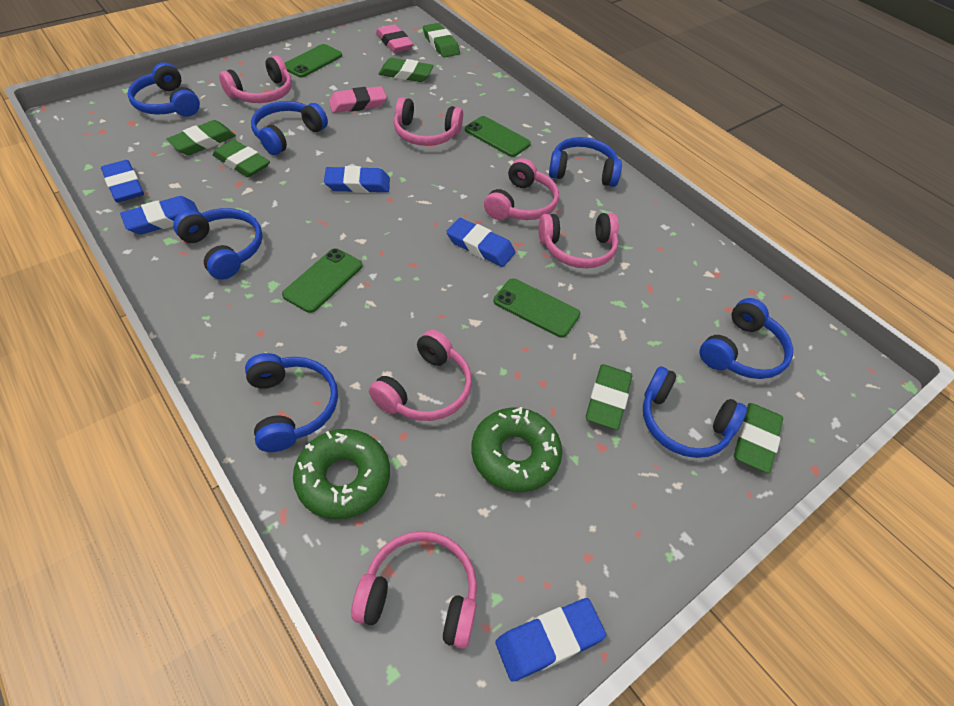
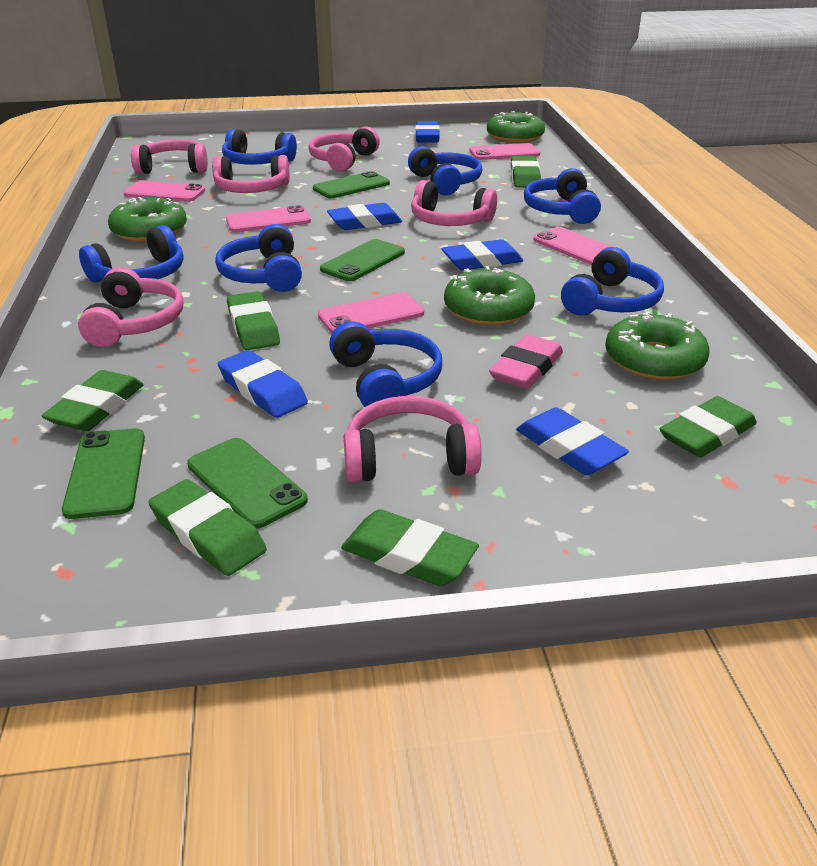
green donut: [293,429,390,519] [471,407,562,492] = 2 -> [108,197,187,242] [444,266,535,326] [487,111,545,143] [605,312,710,380] = 4
pink eraser: [329,86,387,113] [376,24,414,53] = 2 -> [489,334,563,389] = 1
pink phone: none = 0 -> [124,181,205,202] [226,205,311,232] [318,292,424,333] [470,143,540,160] [533,227,612,265] = 5

